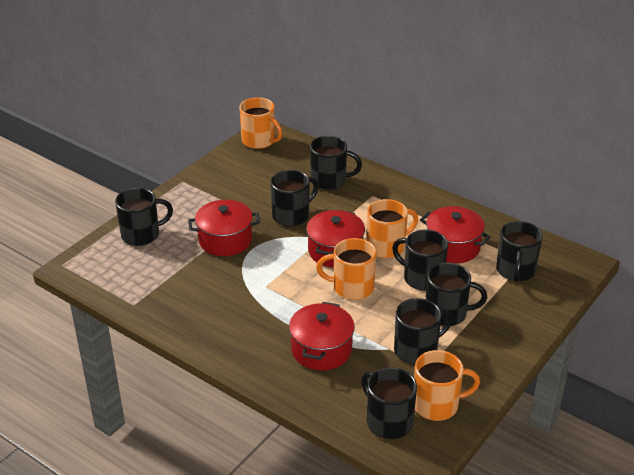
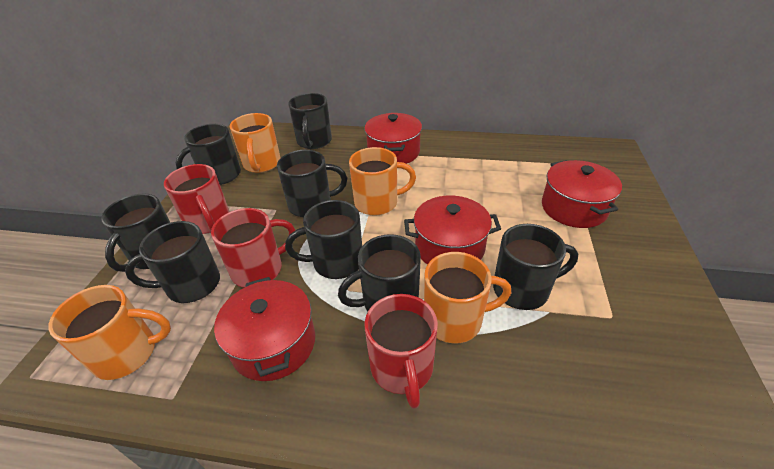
red mug: none = 0 -> [164,164,230,234] [211,208,295,288] [364,294,438,409] = 3

